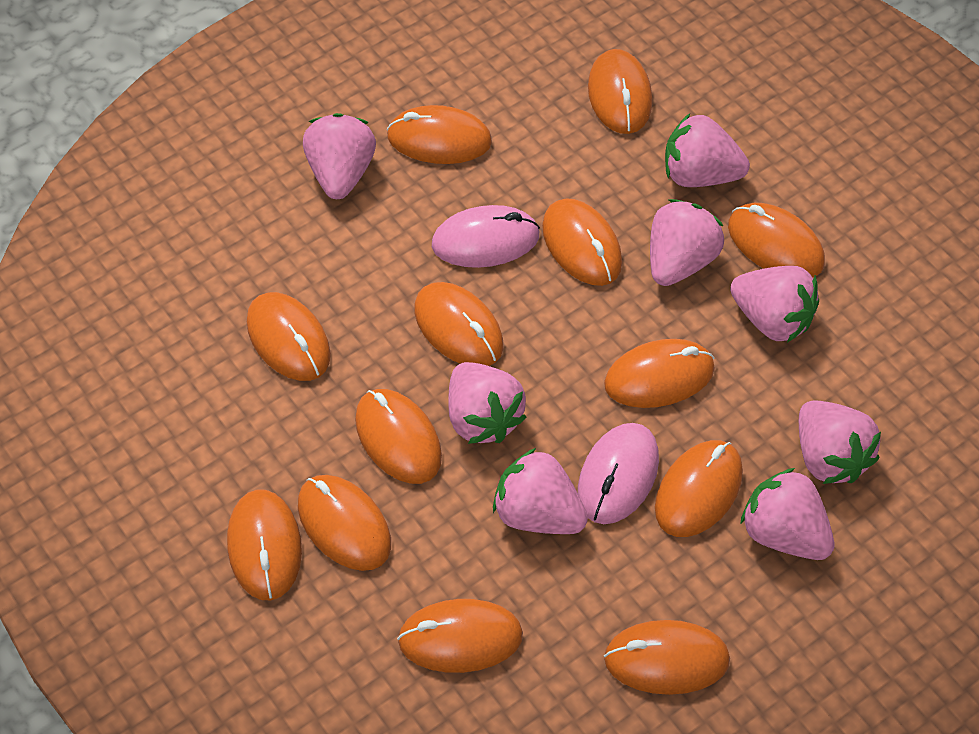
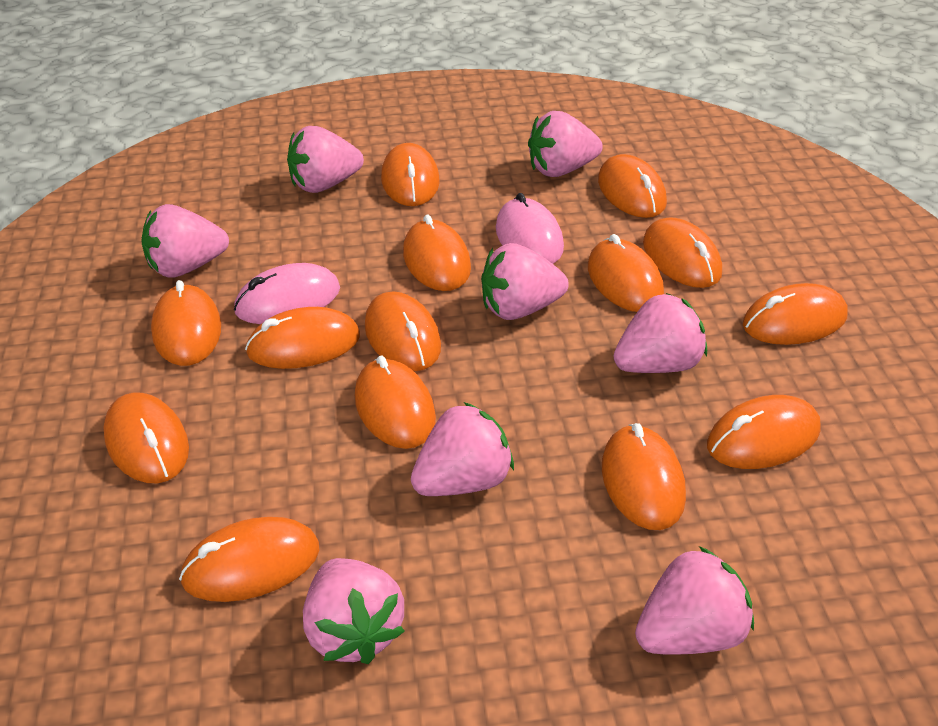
orange mouse: [227,489,302,600] [247,292,331,381] [298,475,391,571] [355,389,442,484] [387,105,492,164] [397,599,523,673] [414,282,504,366] [542,198,622,286] [588,49,652,134] [604,339,715,408] [604,620,730,695] [655,440,743,537] [728,203,825,277] = 13 -> [103,392,189,483] [151,280,221,366] [179,517,319,602] [245,307,360,369] [355,356,436,449] [365,291,441,371] [381,143,440,206] [403,215,471,291] [588,234,664,312] [598,154,667,218] [602,423,686,530] [643,217,722,288] [707,395,821,469] [743,283,848,345] = 14

